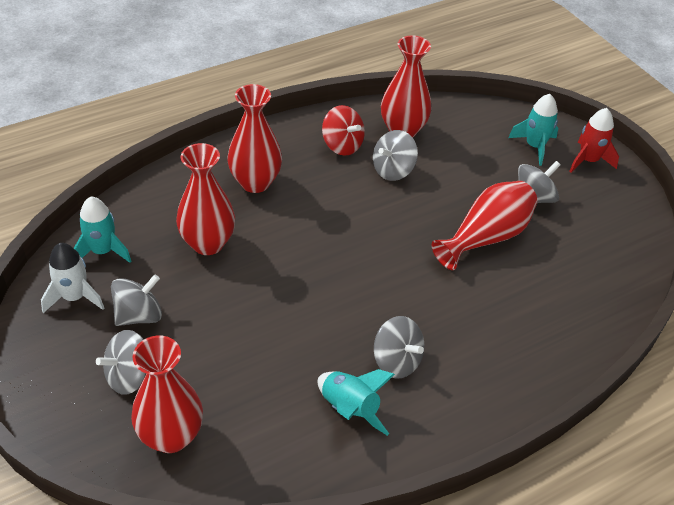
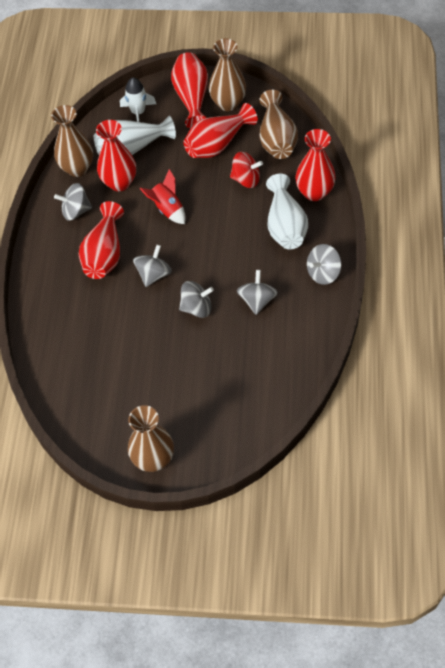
brown vase: none = 0 -> [51,105,93,177] [128,405,174,472] [209,38,246,111] [259,90,298,159] = 4
turquoise rocket: [74,197,131,263] [318,369,395,436] [508,94,558,166] = 3 -> none = 0
white vase: none = 0 -> [94,116,176,155] [266,174,308,249] = 2

